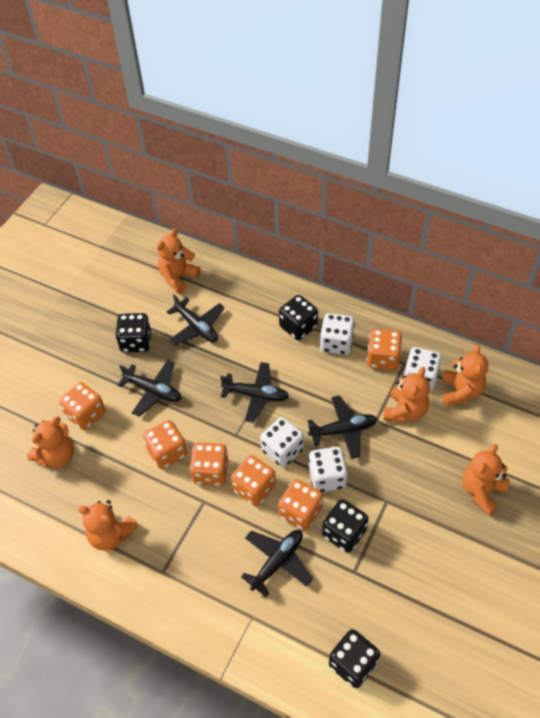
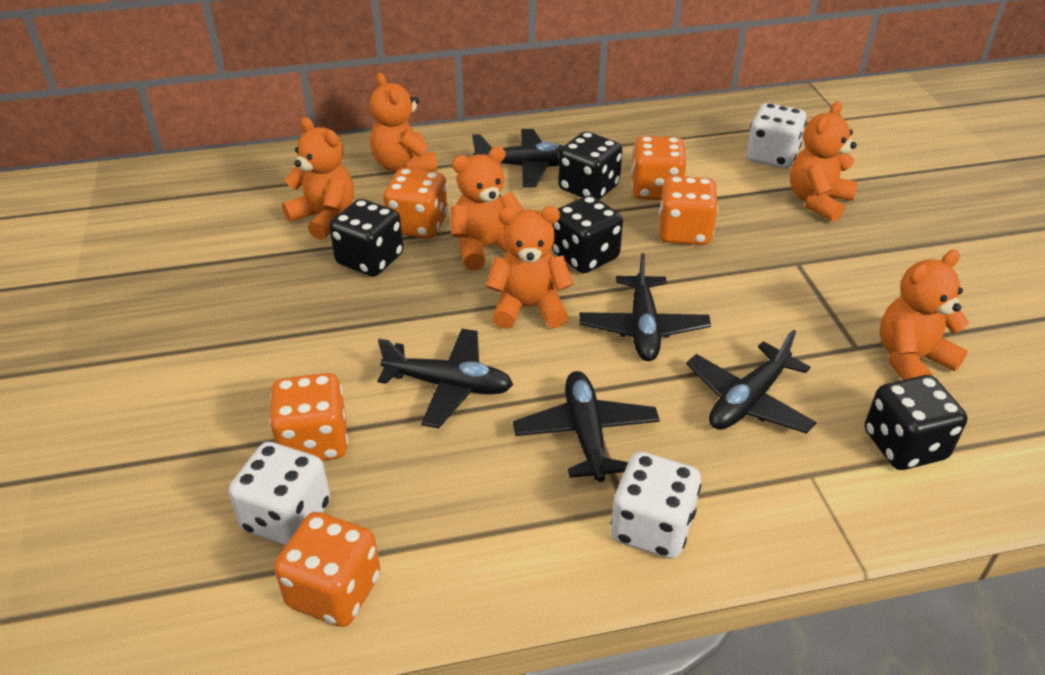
orange dice: [59,382,106,430] [143,420,187,469] [190,442,228,486] [231,455,276,506] [278,479,323,531] [367,329,402,370] = 6 -> [269,373,348,461] [274,512,380,627] [383,168,448,239] [631,136,687,200] [659,176,718,245] = 5
white dice: [261,417,304,467] [308,447,348,492] [320,313,355,355] [403,347,442,391] = 4 -> [229,442,330,546] [610,452,701,559] [746,103,807,168] = 3

